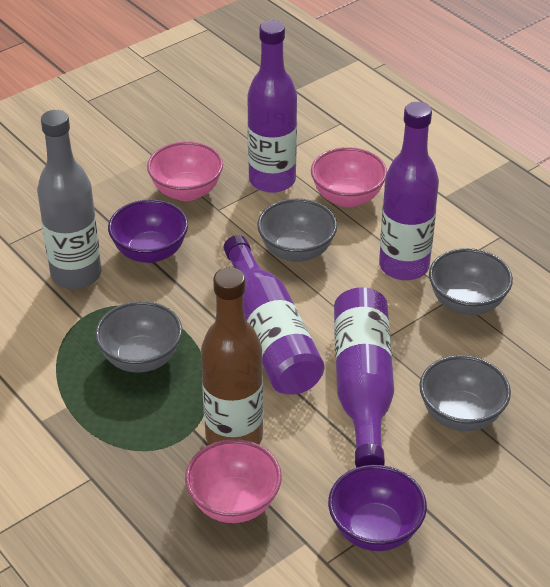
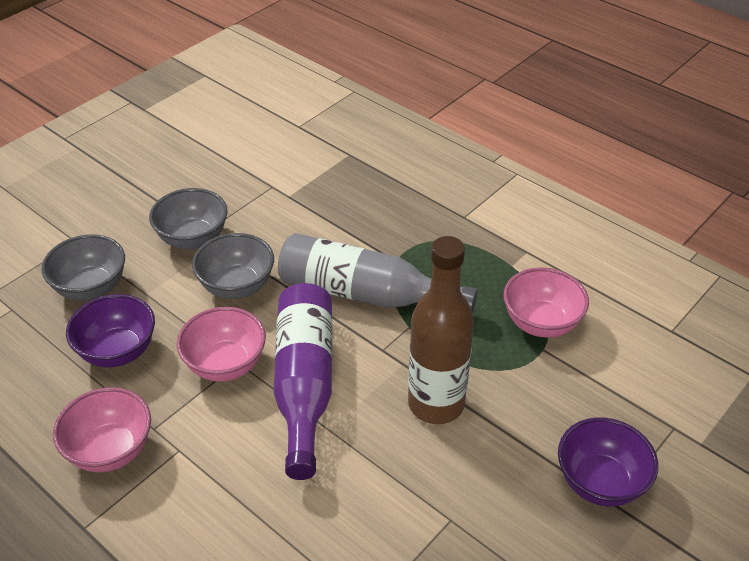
grey bowl: [95,301,182,372] [257,199,337,262] [419,355,511,431] [429,248,513,315] = 4 -> [42,235,125,301] [149,188,228,249] [192,233,274,299] = 3
purple bottle: [224,235,324,395] [247,20,297,193] [334,288,394,467] [379,102,439,280] = 4 -> [273,283,332,480] = 1

